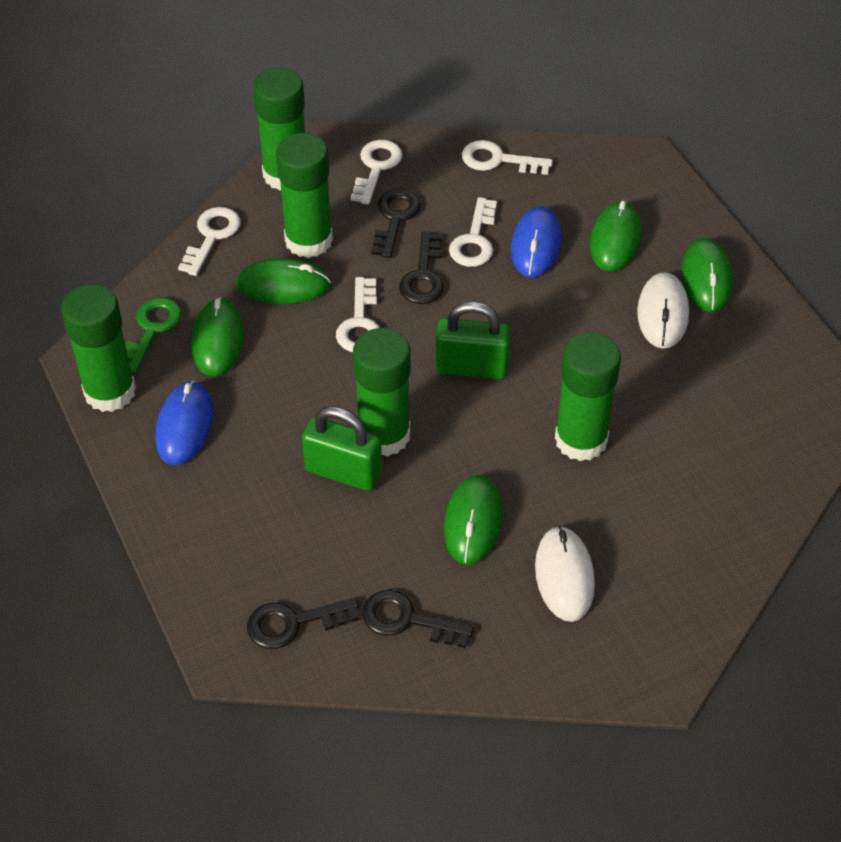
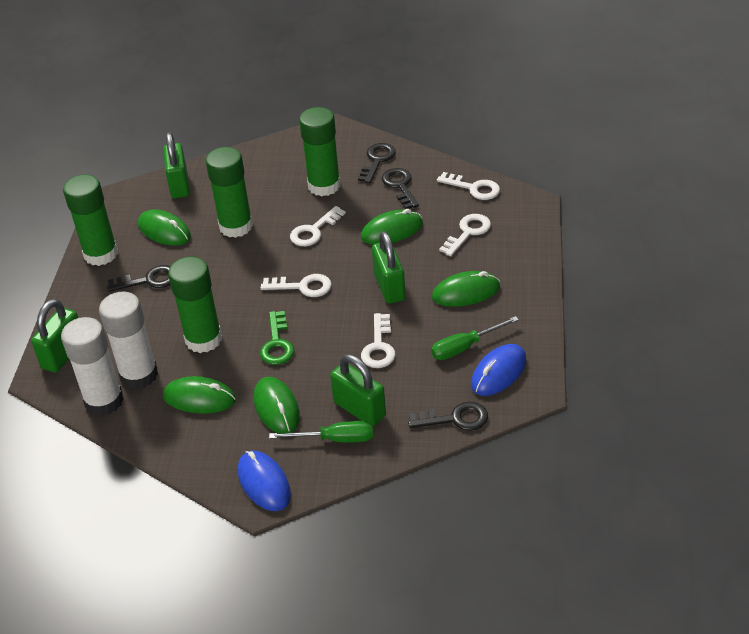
green glue stick: [61,284,136,412] [253,67,305,191] [276,133,333,258] [353,328,411,457] [555,332,621,461] = 5 -> [63,174,118,266] [168,257,222,353] [206,147,253,238] [299,107,341,196] = 4
green padlock: [302,406,382,491] [436,301,511,379] = 2 -> [31,299,78,373] [163,133,190,199] [330,354,386,426] [372,231,405,304] = 4
green screwdriver: none = 0 -> [269,421,373,442] [431,316,519,360] = 2
white glue stick: none = 0 -> [61,317,124,416] [99,292,158,389] = 2
white mouse: [535,526,595,622] [637,272,689,349] = 2 -> none = 0

